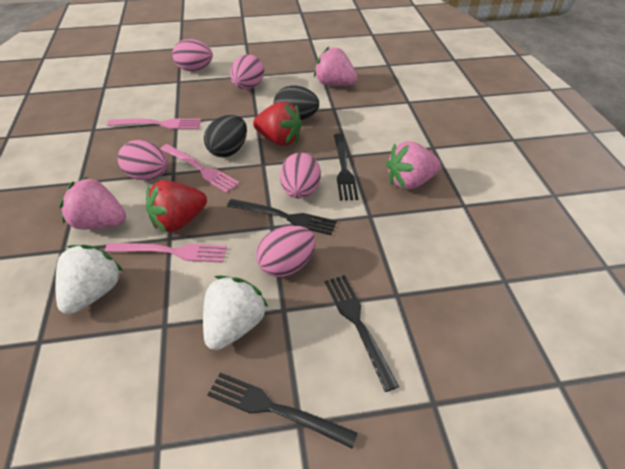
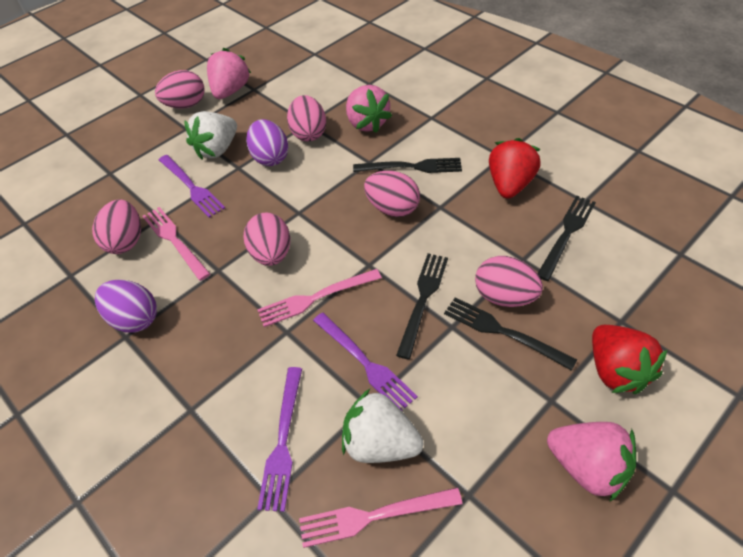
black egg: [204,115,247,157] [274,86,319,120] = 2 -> none = 0
pink egg: [118,140,168,180] [172,39,213,71] [230,54,264,89] [256,226,315,277] [280,153,321,199] = 5 -> [92,199,141,254] [155,70,205,109] [243,212,290,266] [287,95,326,141] [364,171,420,217] [475,256,543,307] = 6
purple egg: none = 0 -> [95,279,157,333] [246,119,288,166] = 2
purple fork: none = 0 -> [159,155,225,218] [257,367,302,512] [313,313,418,411] = 3

